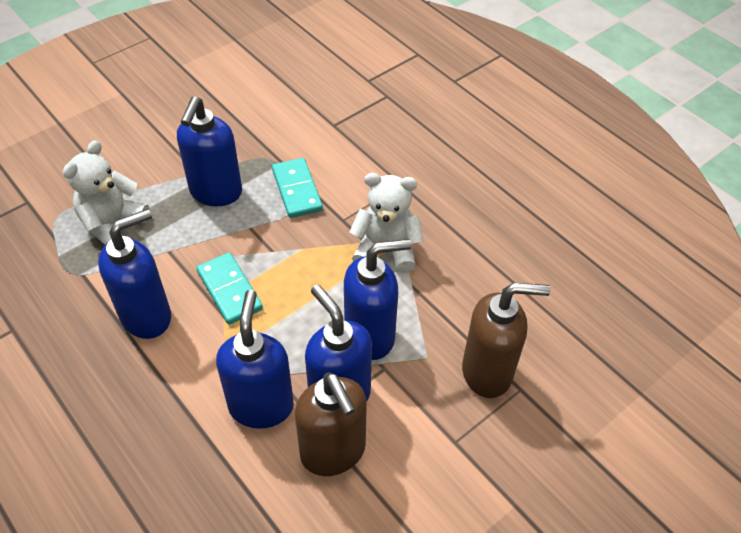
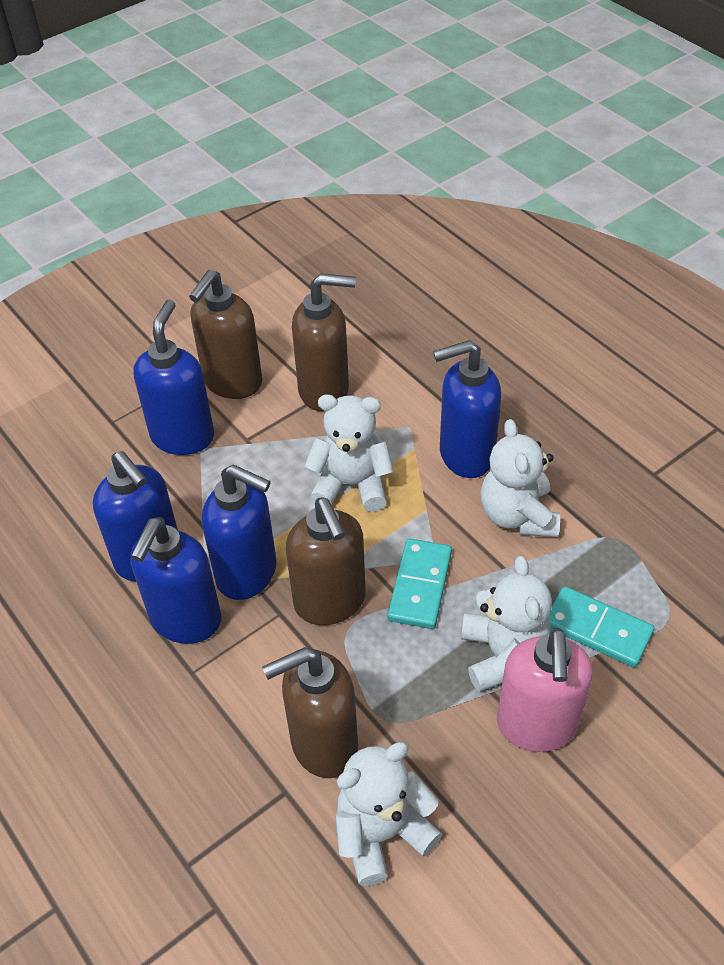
brown soap dispenser: [295,372,367,476] [462,283,551,398] = 2 -> [189,270,262,399] [262,647,358,778] [286,497,366,625] [292,274,356,412] = 4
pink soap dispenser: none = 0 -> [497,628,593,752] = 1
white teddy bear: [63,140,150,245] [349,173,423,273] = 2 -> [305,394,394,512] [335,742,442,886] [461,556,552,692] [480,419,560,537] = 4

